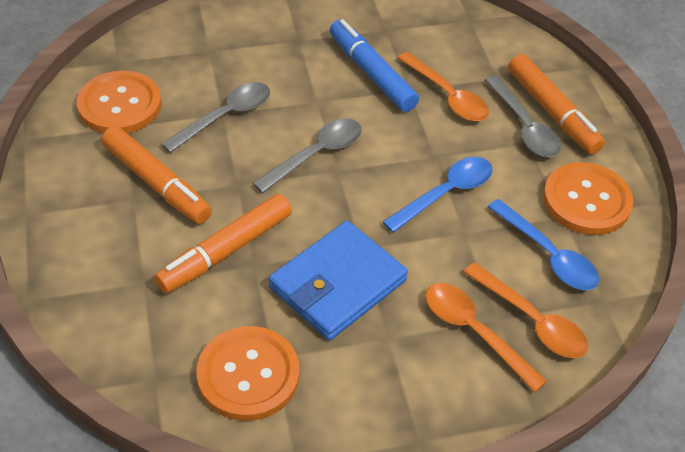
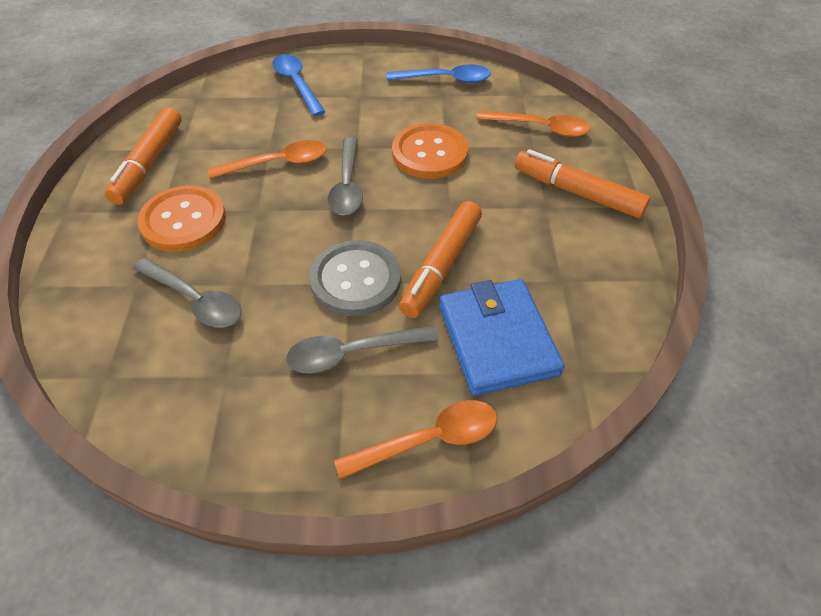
blue marker: [330,19,419,112] = 1 -> none = 0
grey button: none = 0 -> [309,240,401,316] = 1
orange button: [77,71,162,134] [196,326,299,421] [543,162,633,235] = 3 -> [137,186,226,252] [392,123,468,179] = 2

